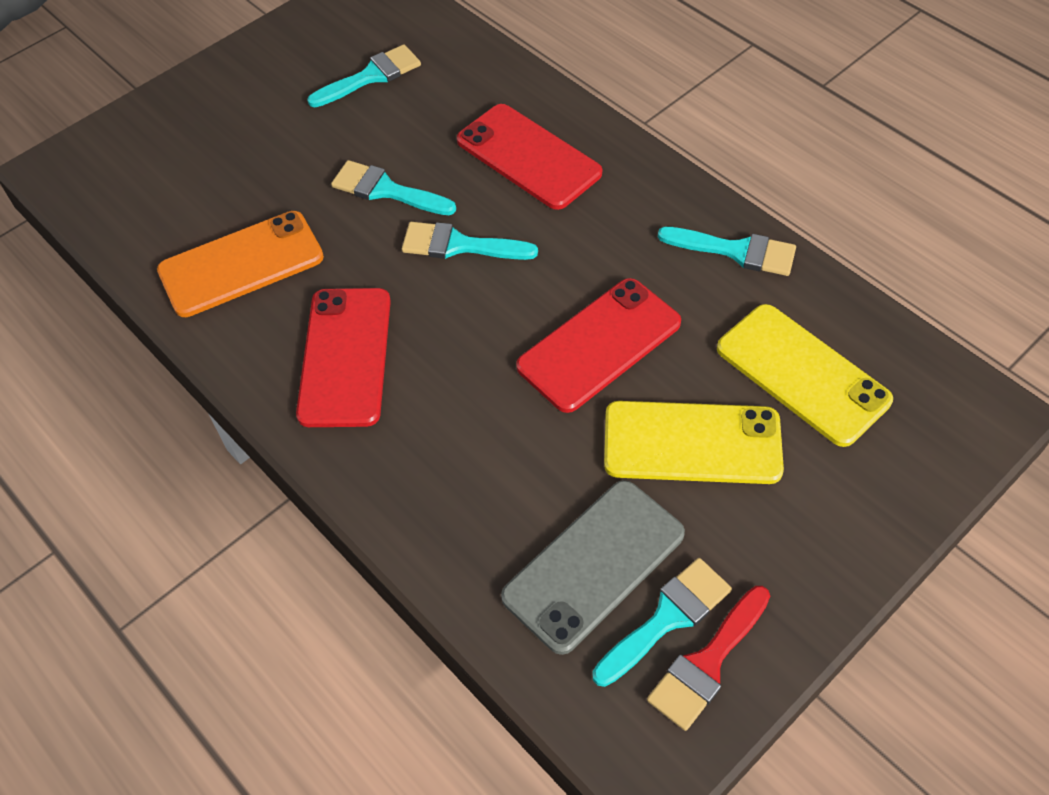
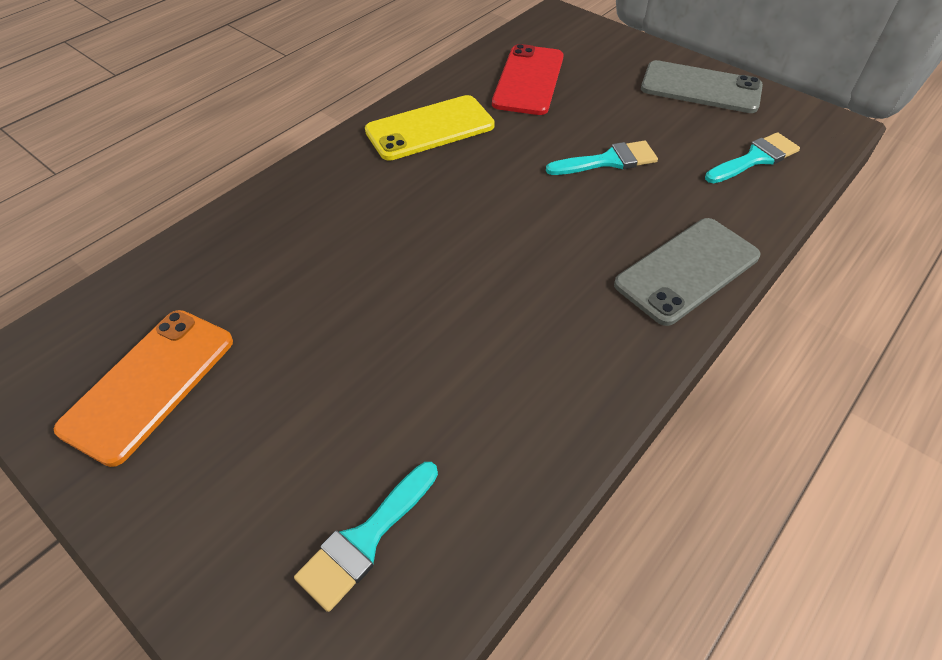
grey phone: [501,480,685,655] = 1 -> [614,218,760,326] [641,60,763,113] = 2
red brush: [647,586,770,731] = 1 -> none = 0
red phone: [296,288,391,427] [457,104,602,210] [516,278,681,413] = 3 -> [492,44,564,115] = 1
turquoise brush: [307,44,421,107] [331,160,456,215] [402,222,538,260] [592,558,732,687] [658,227,796,276] = 5 -> [294,462,438,612] [546,140,658,175] [705,132,800,183] = 3
yellow phone: [604,401,784,484] [717,304,893,447] = 2 -> [365,95,495,161] = 1

